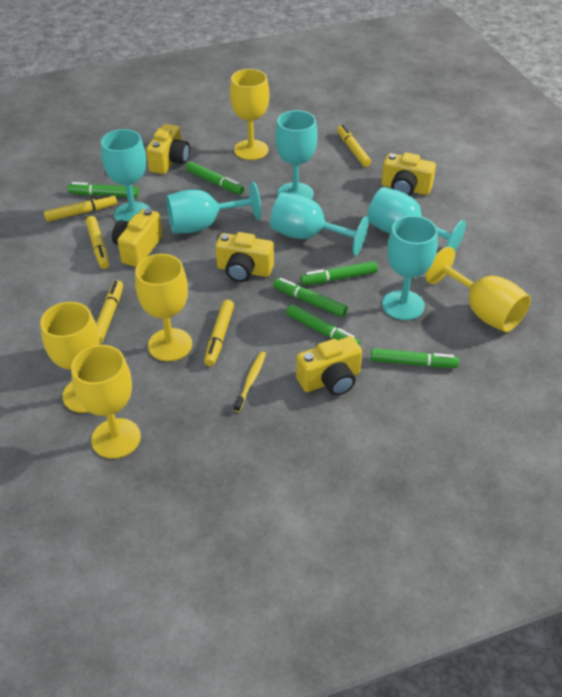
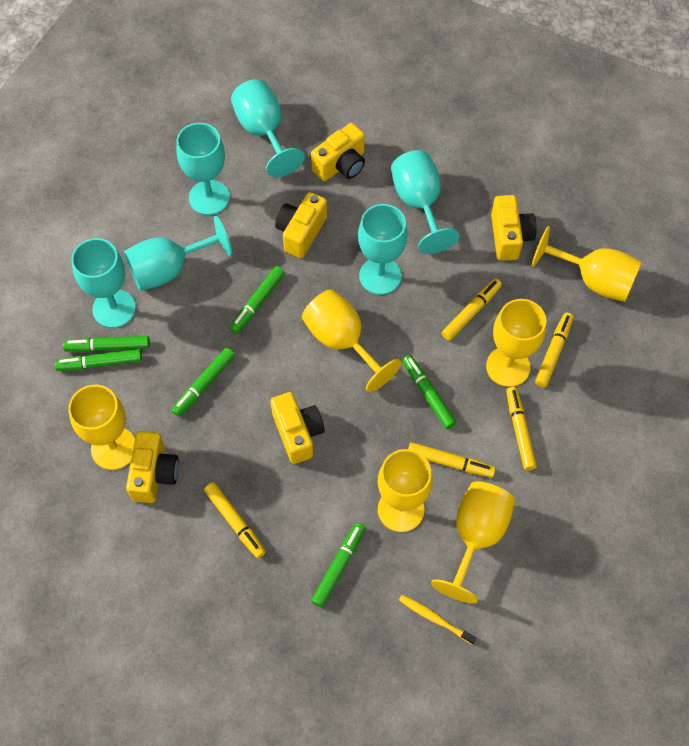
yellow goblet: [40,302,99,413] [71,345,141,459] [135,254,192,361] [230,69,269,160] [426,247,531,332] = 5 -> [68,385,135,470] [302,289,402,392] [378,449,433,532] [431,481,515,604] [486,299,546,387] [532,226,642,302] = 6

